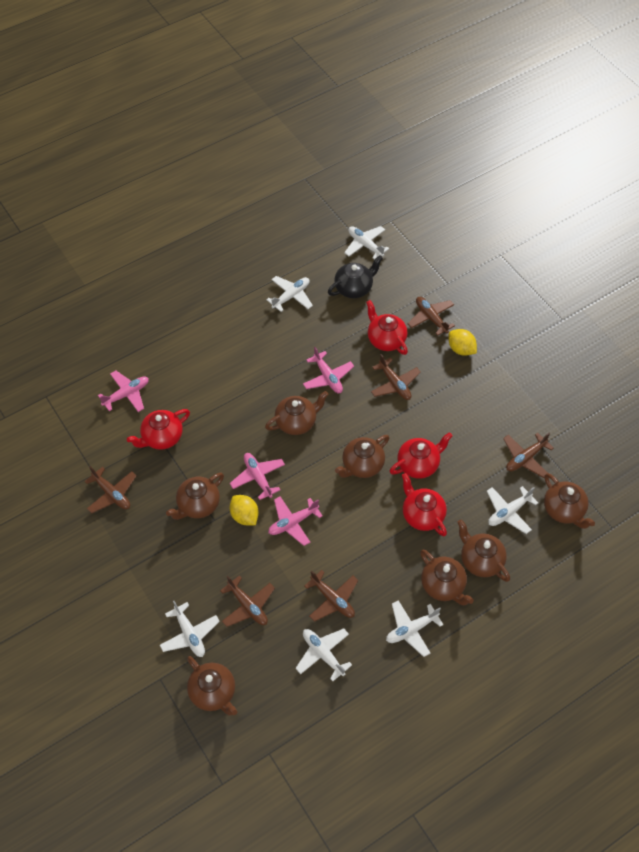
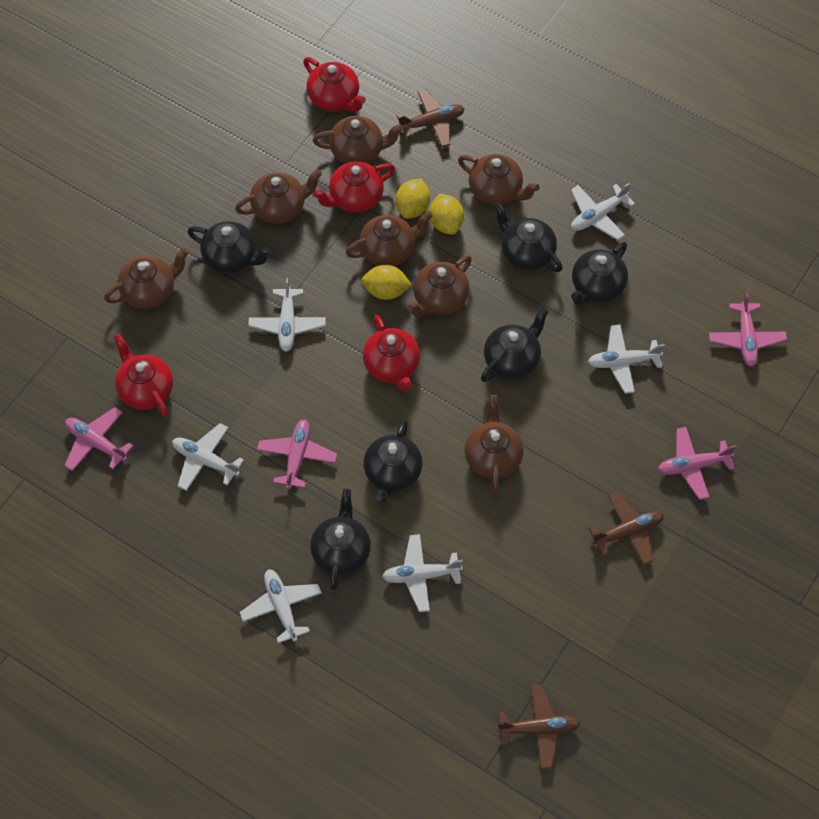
black teapot: [328,255,383,298] = 1 -> [187,221,272,274] [310,489,371,590] [363,420,423,503] [481,308,549,382] [494,202,563,272] [571,242,628,306] = 6
brown plane: [85,466,137,513] [220,576,275,627] [305,570,358,622] [371,354,421,400] [407,297,455,336] [503,433,554,478] = 6 -> [396,89,465,147] [497,685,580,769] [588,492,664,565] = 3
yellow lemon: [230,495,259,525] [449,329,477,356] = 2 -> [362,265,412,300] [396,178,430,219] [430,194,464,235] = 3

